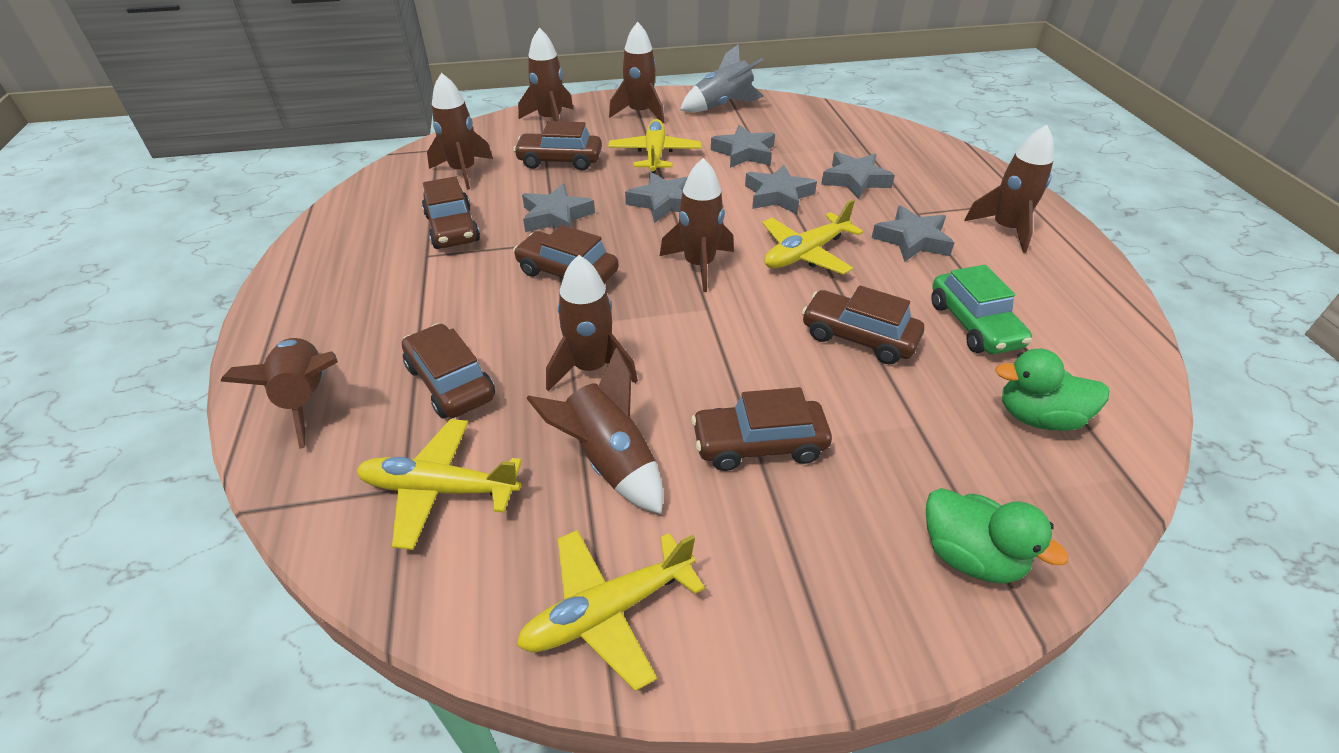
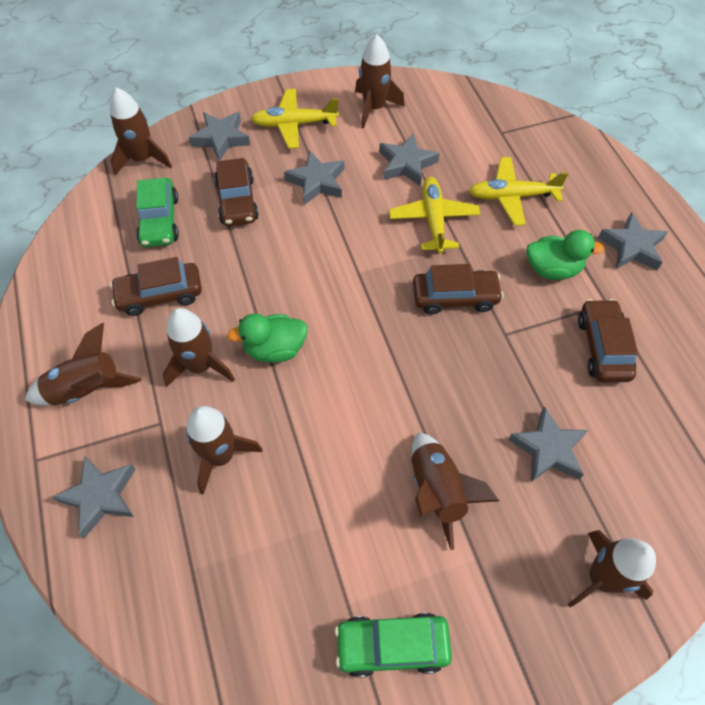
brown car: [402,323,495,419] [422,176,480,249] [513,121,602,170] [513,225,619,284] [691,387,832,471] [802,285,924,365] = 6 -> [110,257,202,316] [214,158,259,226] [413,264,504,315] [578,299,638,382] = 4
brown rocket: [220,338,338,449] [427,73,493,190] [518,28,573,121] [526,348,663,514] [546,255,638,391] [609,22,665,123] [660,158,734,292] [964,125,1054,253] = 8 -> [25,323,142,405] [110,87,172,176] [163,308,235,387] [186,406,263,495] [355,34,405,129] [411,432,499,550] [568,530,656,608] = 7
green car: [931,265,1032,354] = 1 -> [136,178,179,247] [335,613,452,678] = 2
grey rocket: [680,44,764,112] = 1 -> none = 0
yellow plane: [357,419,522,550] [516,530,705,691] [608,119,701,173] [762,200,863,275] = 4 -> [251,89,339,149] [389,177,480,254] [469,157,568,226] = 3

